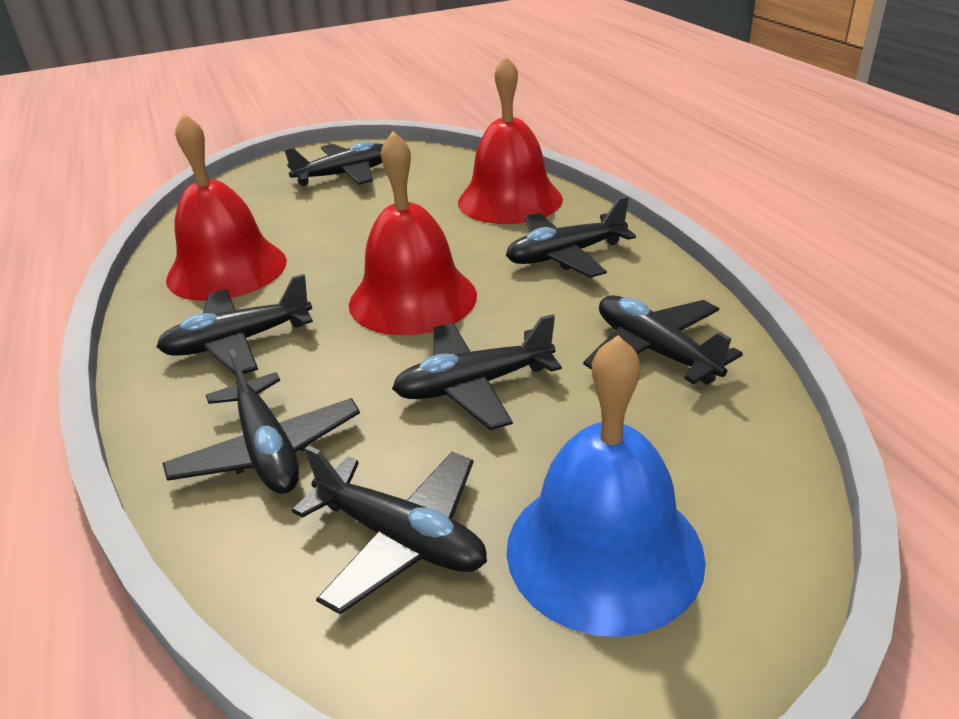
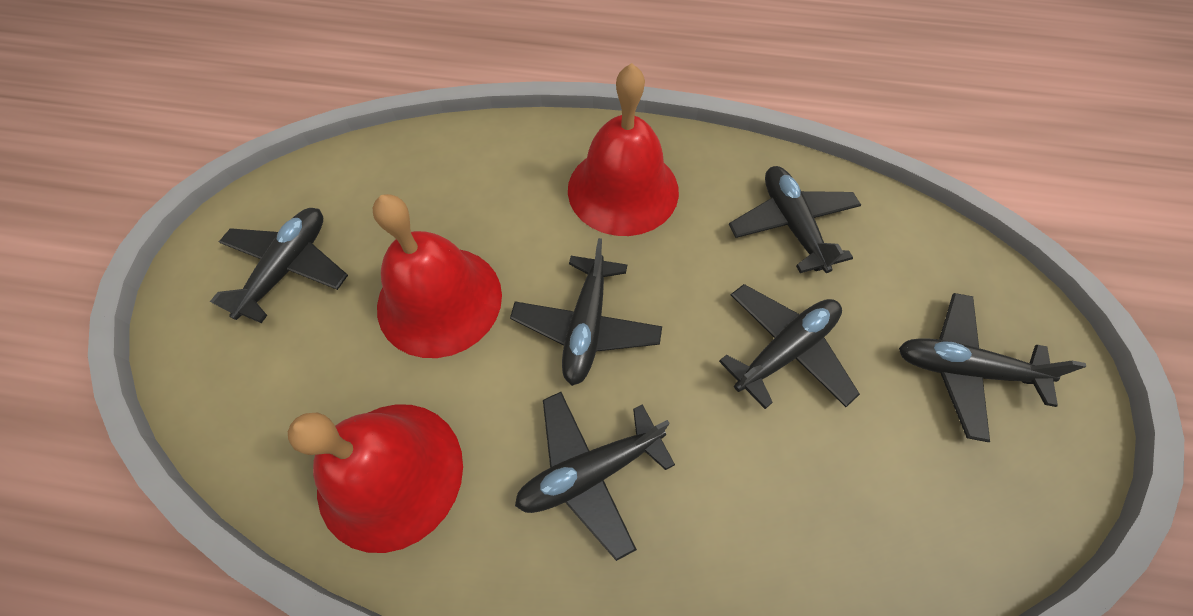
black plane: [156,274,313,376] [163,349,360,494] [284,141,383,186] [292,445,487,614] [392,314,562,430] [506,196,636,278] [583,295,743,385] = 7 -> [210,208,348,323] [510,238,662,386] [515,392,675,561] [719,284,860,409] [729,166,861,273] [899,293,1086,442] = 6
blue bell: [507,335,706,637] = 1 -> none = 0

